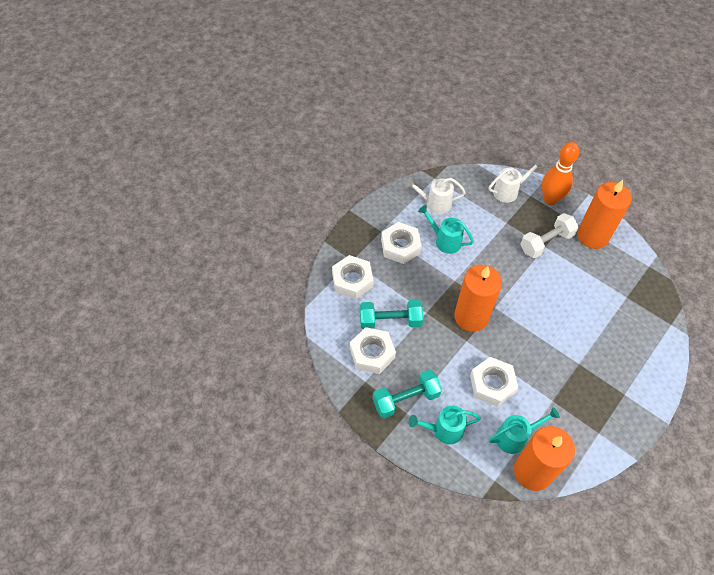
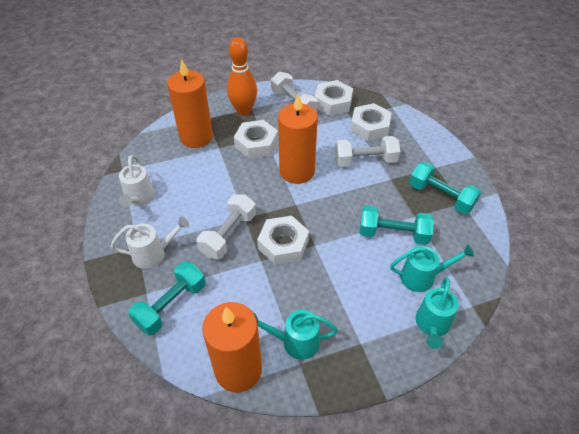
turquoise dumbbell: [360,300,423,329] [373,370,442,419] = 2 -> [128,261,206,336] [360,206,434,245] [409,162,481,214] = 3
white dumbbell: [520,213,579,258] = 1 -> [196,194,256,259] [271,72,317,111] [334,136,400,167] = 3

